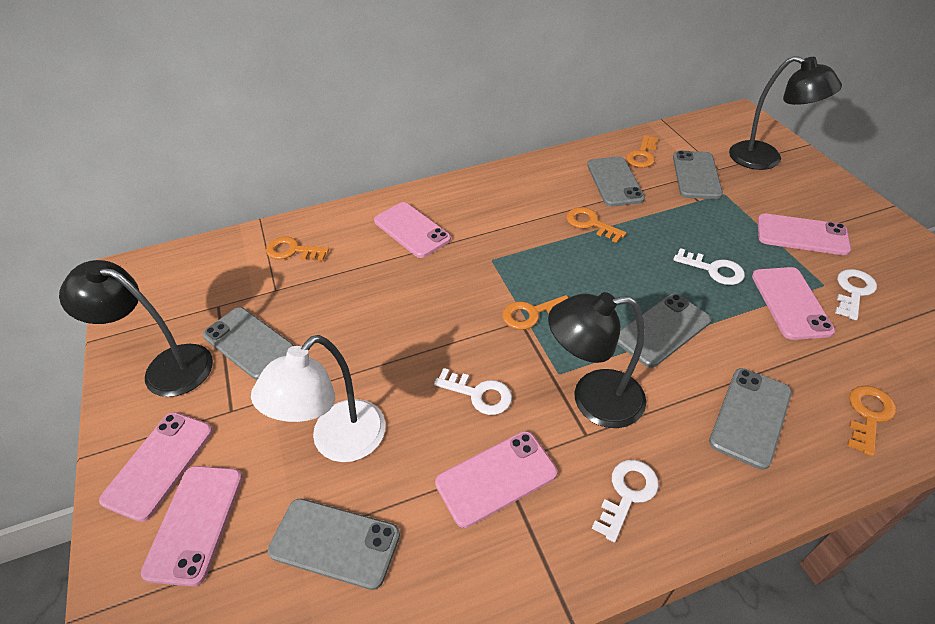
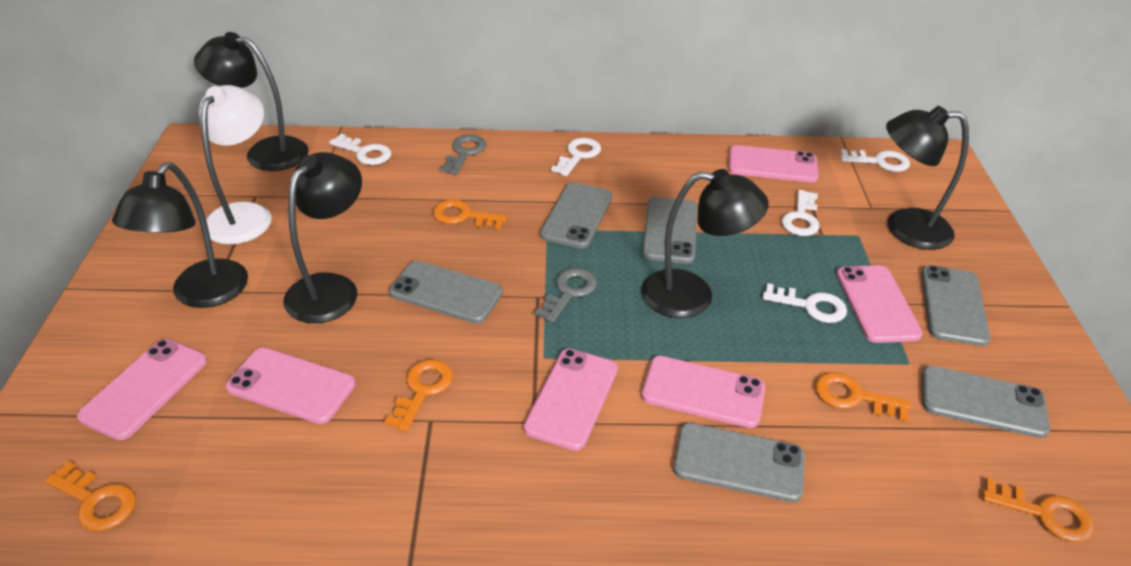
black lamp: [59,260,213,397] [548,292,646,428] [729,56,842,170] = 3 -> [112,162,248,308] [194,32,308,171] [283,152,362,323] [641,169,769,318] [886,106,969,250] = 5
grey key: none = 0 -> [440,135,486,175] [534,268,597,323] = 2
white key: [434,368,512,415] [592,460,659,542] [673,248,745,285] [835,269,877,320] = 4 -> [329,134,391,165] [551,138,601,176] [762,283,847,323] [782,190,820,236] [840,149,910,172] = 5

